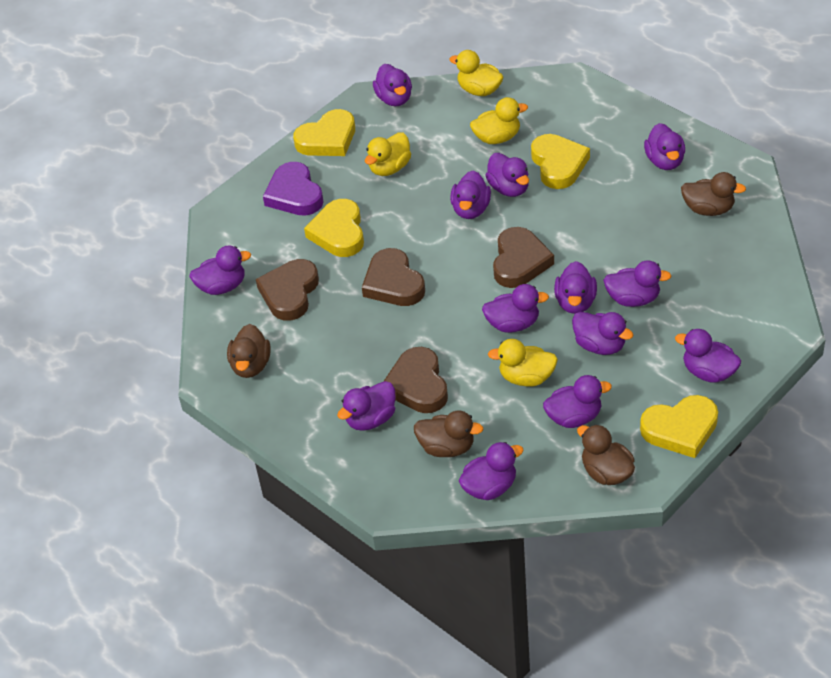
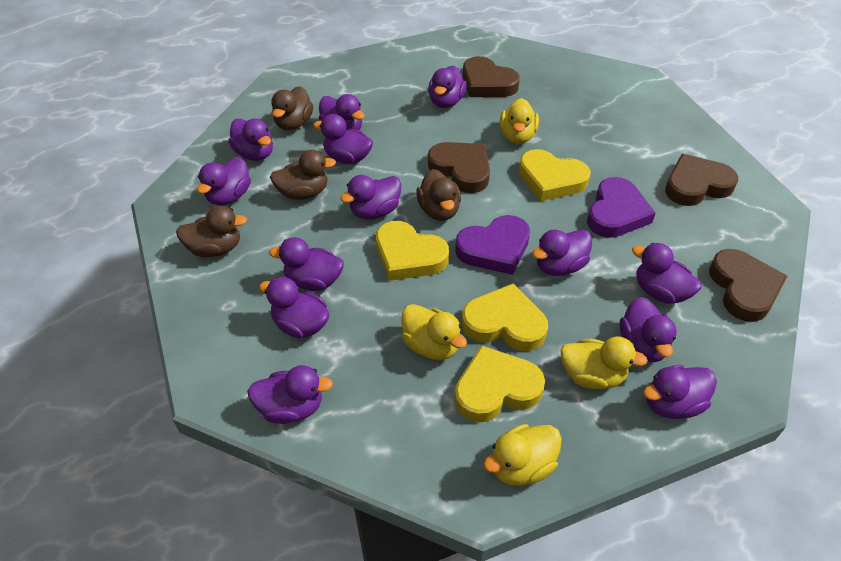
purple heart: [263,162,324,216] = 1 -> [455,215,530,275] [587,177,656,238] = 2

